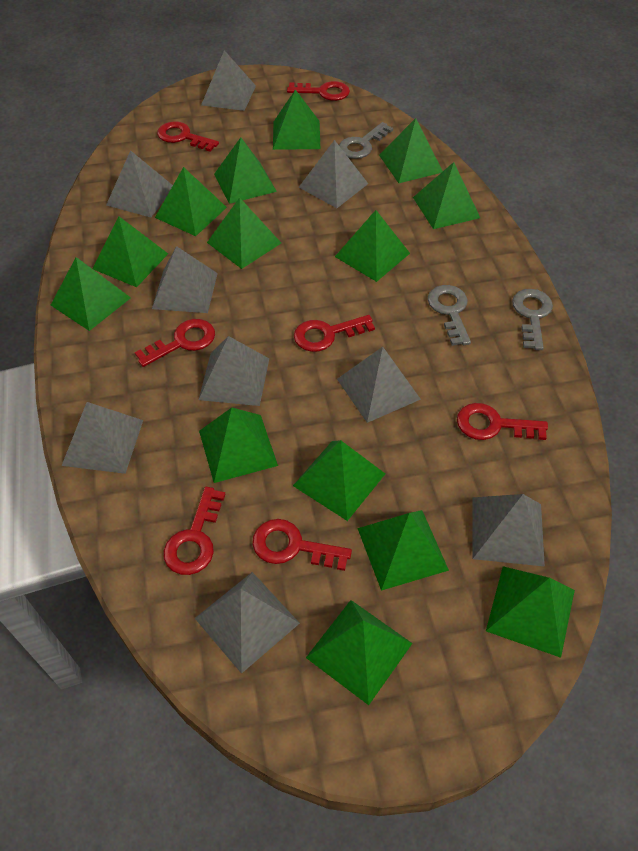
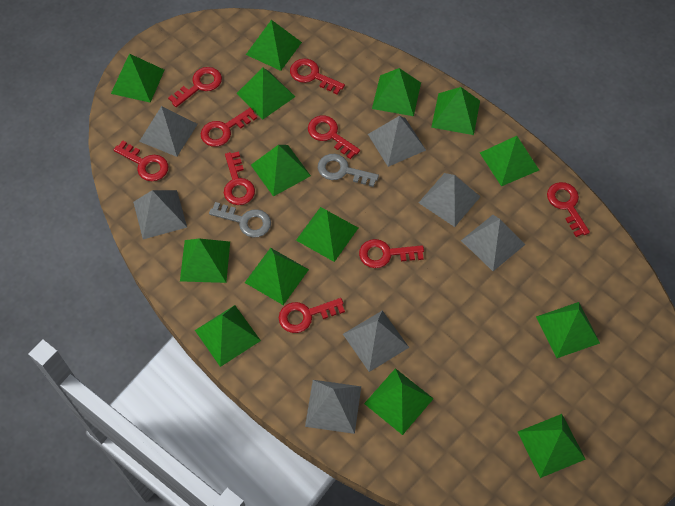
grey key: [339,122,393,159] [428,285,471,346] [512,289,553,350] = 3 -> [209,202,271,237] [318,154,379,187] = 2
grey pyramid: [62,402,143,474] [106,150,173,218] [152,246,218,313] [195,572,300,674] [199,336,269,406] [201,50,256,111] [299,140,368,208] [337,347,421,423] [472,494,545,566] = 9 -> [133,190,187,239] [139,106,198,157] [305,380,361,434] [343,310,409,372] [368,116,426,167] [419,173,481,227] [461,215,525,271] = 7
red key: [135,319,215,367] [157,121,219,151] [163,487,225,575] [252,519,352,571] [287,81,350,101] [294,315,375,352] [457,403,548,440] = 7 -> [114,141,168,181] [168,67,222,107] [201,108,257,147] [224,151,255,205] [279,298,345,333] [290,59,345,95] [308,116,360,159] [359,239,424,268] [547,182,590,237] = 9

